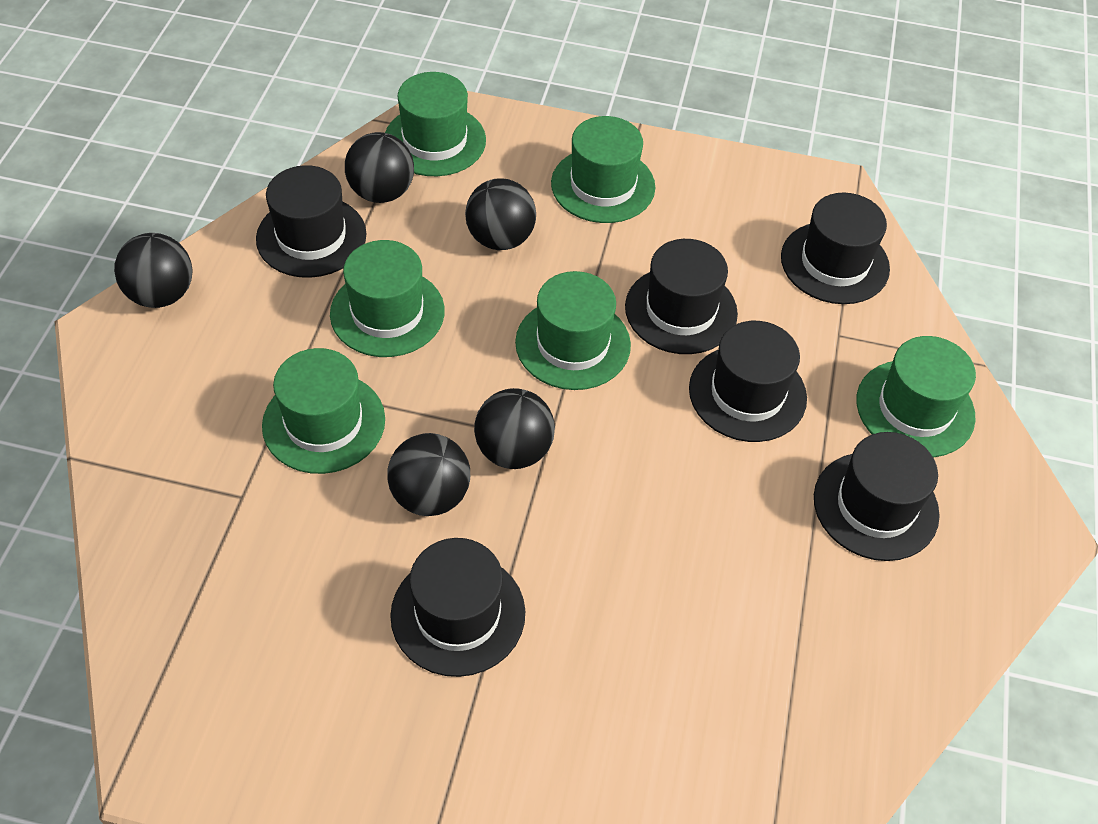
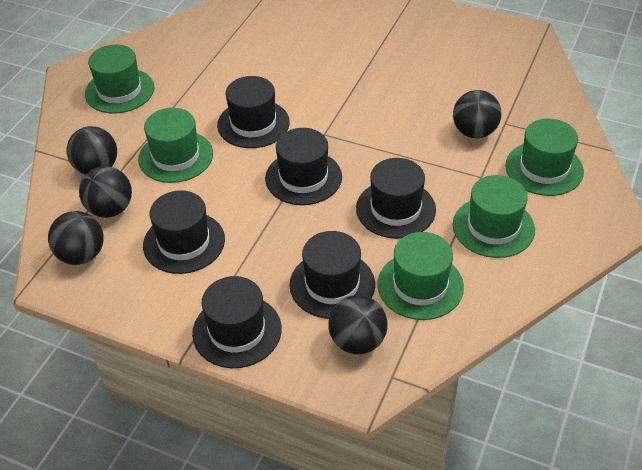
green hat: [262,348,385,474] [330,240,445,357] [385,72,486,176] [515,271,631,390] [551,116,655,223] [856,336,976,458] = 6 -> [85,45,154,113] [138,108,213,183] [377,232,464,320] [453,175,535,258] [505,119,584,196] = 5

